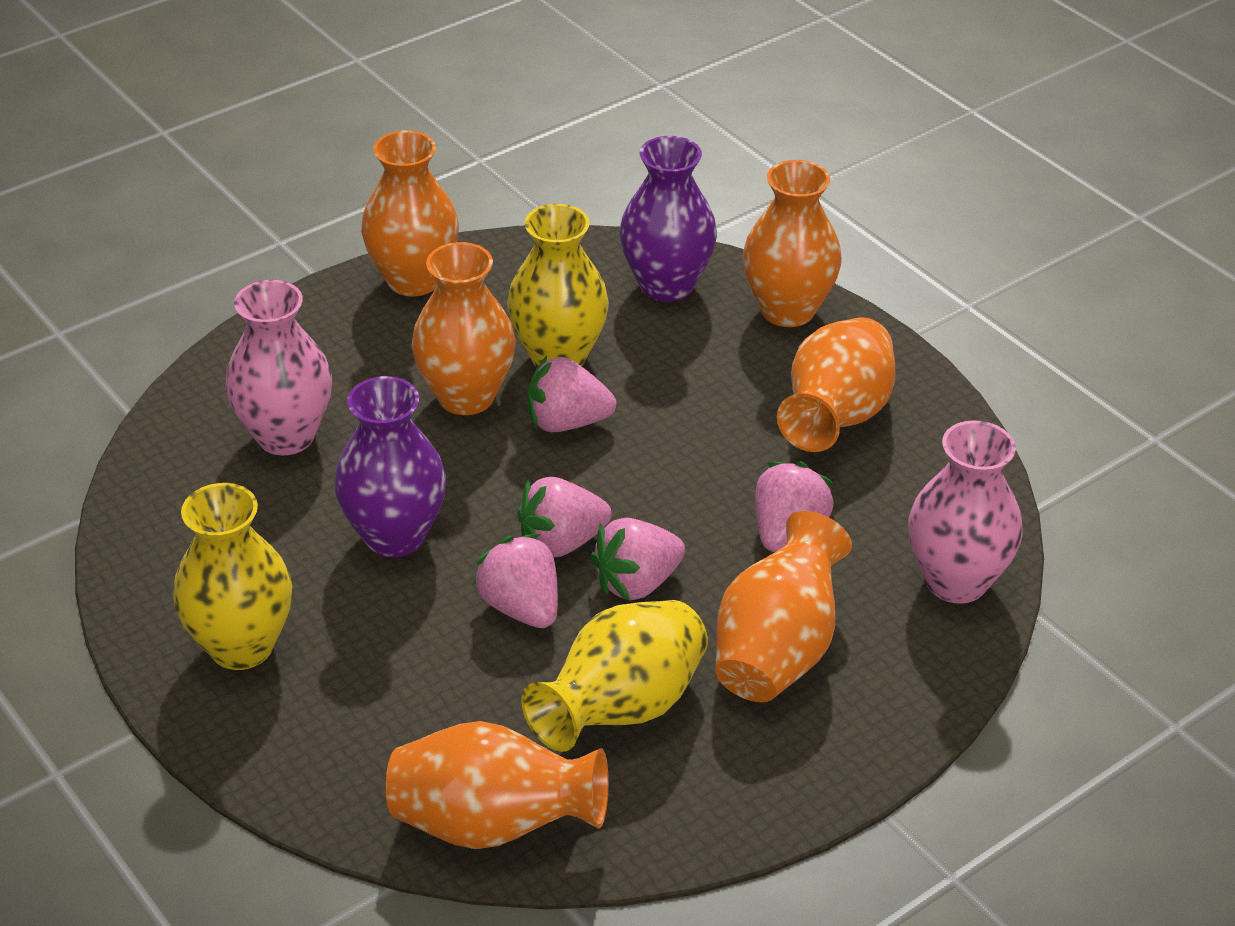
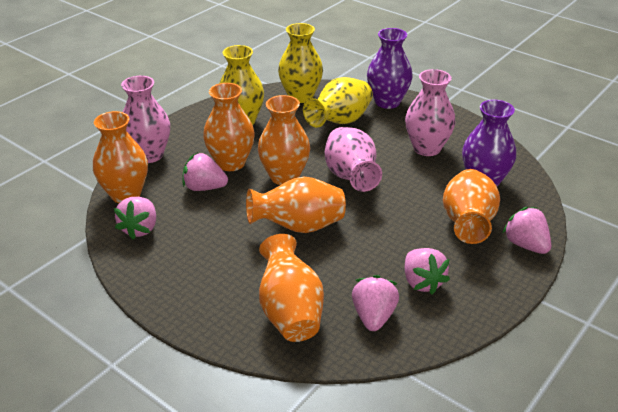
pink vase: [225,280,332,455] [908,420,1023,604] = 2 -> [121,76,170,163] [325,127,382,192] [405,69,455,156] = 3

